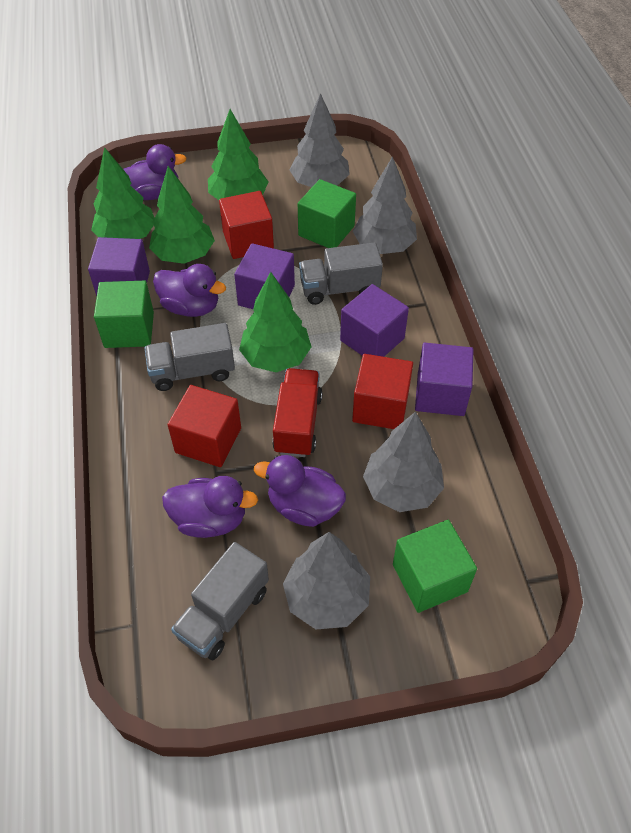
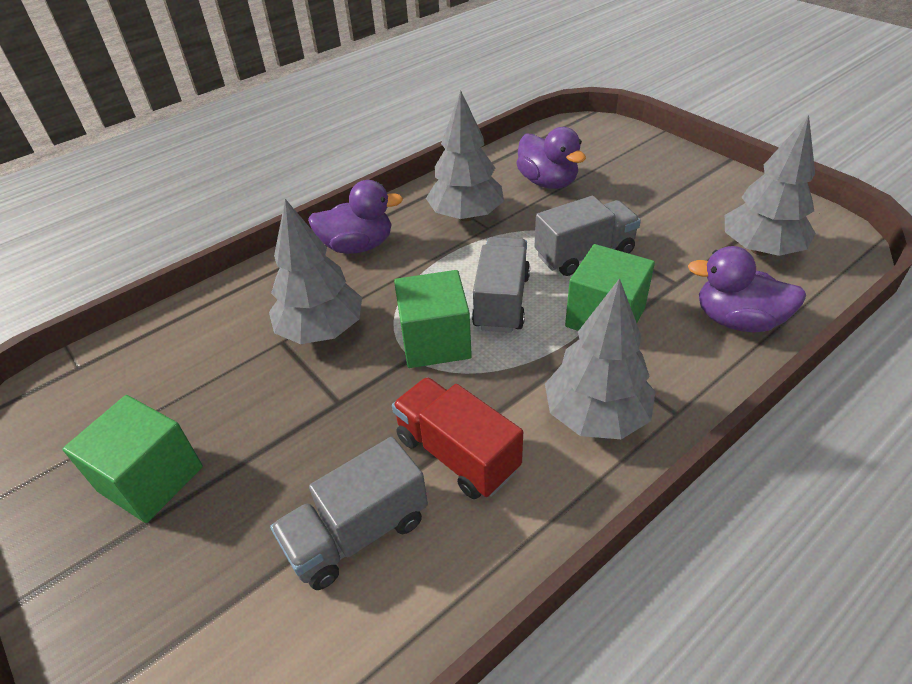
green tree: [91,147,154,239] [149,166,215,264] [208,109,268,200] [239,272,312,372] = 4 -> none = 0
purple cube: [88,237,150,296] [234,243,295,309] [340,284,409,357] [415,343,474,416] = 4 -> none = 0
purple duck: [123,144,187,200] [153,264,226,317] [162,476,258,538] [254,455,346,527] = 4 -> [308,180,403,254] [516,127,586,189] [688,246,806,333] = 3
red cube: [168,385,241,467] [219,191,274,259] [352,354,413,429] = 3 -> none = 0

